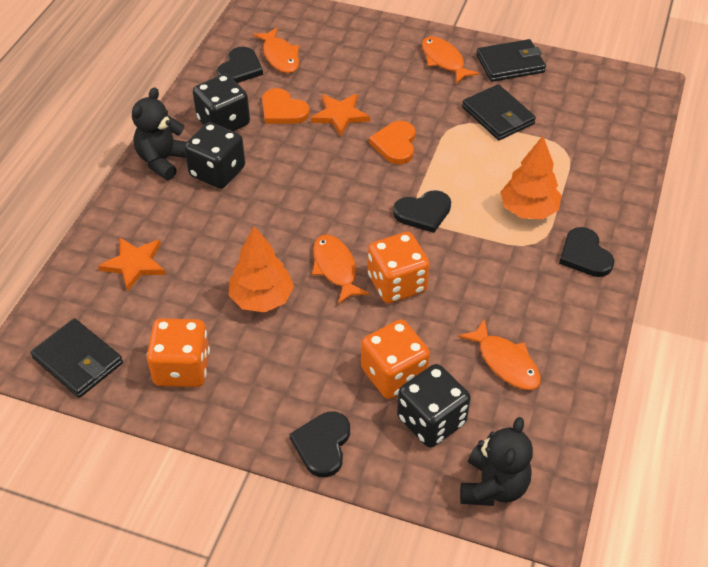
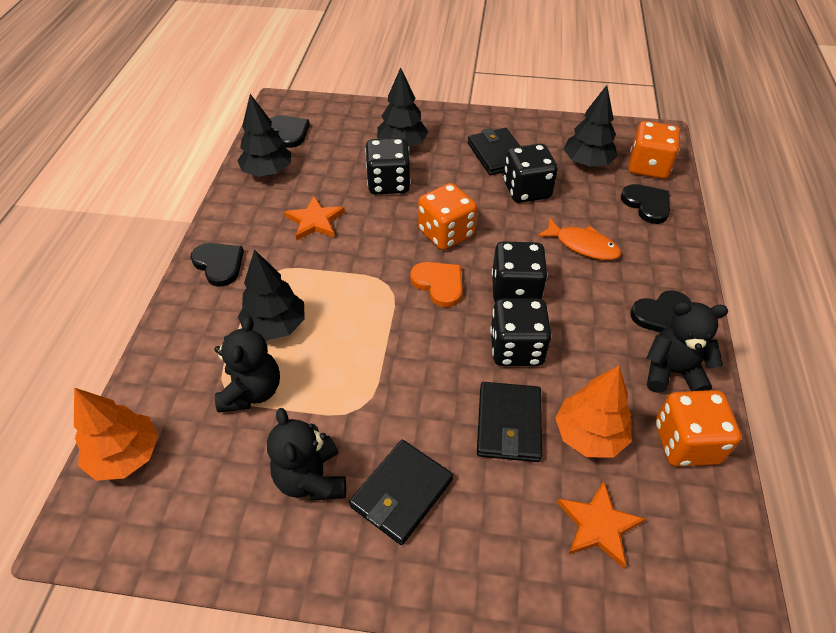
black dice: [184,122,245,189] [193,74,250,131] [397,364,471,448] = 3 -> [365,138,411,194] [490,299,551,366] [492,241,548,302] [504,144,558,203] = 4
black teddy bear: [132,87,186,180] [460,417,533,506] = 2 -> [214,316,280,413] [267,408,346,500] [647,302,728,393] = 3
black tree: none = 0 -> [237,94,291,177] [238,249,305,341] [377,67,428,147] [564,85,618,167] = 4
orange fish: [253,27,299,73] [312,235,370,304] [422,36,479,84] [458,318,541,390] = 4 -> [537,217,621,260] = 1
orange heart: [262,88,310,124] [369,121,416,164] = 2 -> [410,262,463,307] = 1

